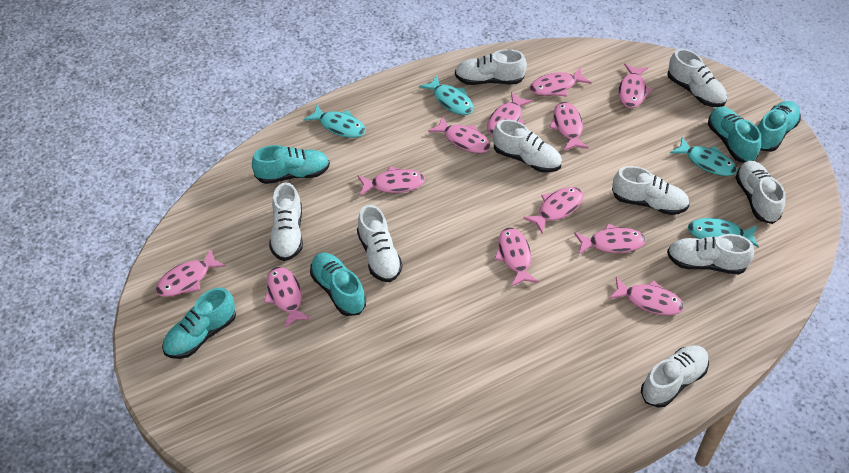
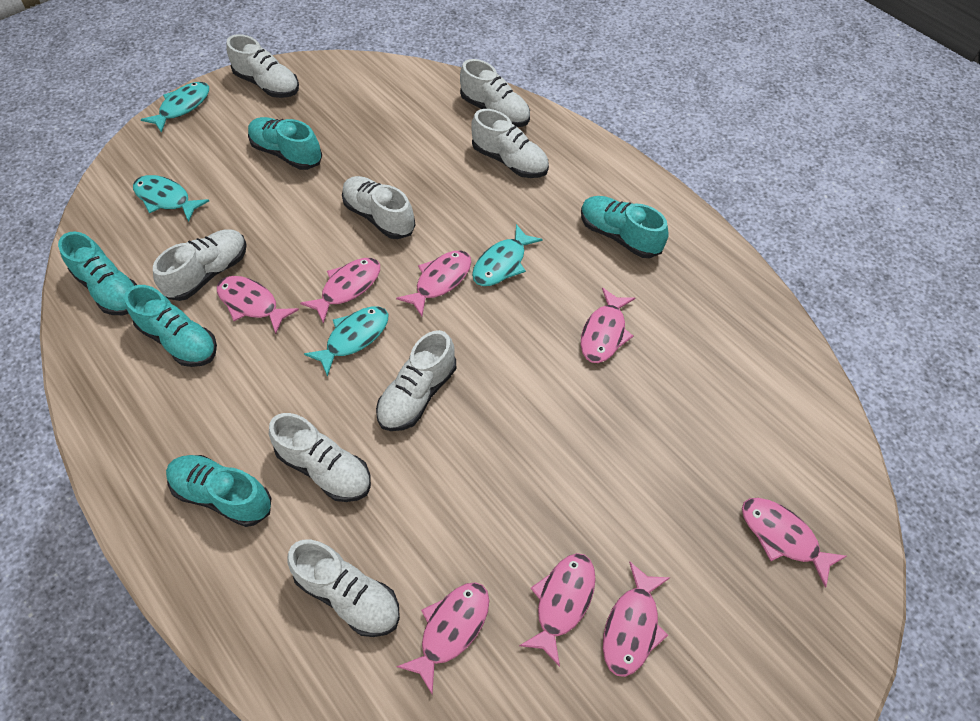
pink fish: [155,249,226,297] [264,267,312,328] [357,166,425,196] [428,116,491,153] [487,92,533,136] [494,228,539,287] [523,187,583,233] [529,68,591,97] [549,102,589,151] [574,224,646,254] [609,277,684,315] [618,64,653,108] = 12 -> [217,276,299,334] [300,258,380,324] [396,250,471,317] [396,582,489,694] [519,553,596,667] [581,288,635,363] [603,561,671,677] [742,498,847,588] = 8
white shoe: [269,182,303,261] [357,205,403,282] [455,49,527,85] [493,119,562,173] [612,166,689,215] [641,345,709,408] [667,49,727,107] [667,234,754,274] [735,161,785,224] = 9 -> [153,229,247,301] [226,34,299,98] [269,413,371,502] [287,540,400,637] [342,176,415,239] [376,330,456,431] [460,59,530,127] [471,109,549,178] = 8

